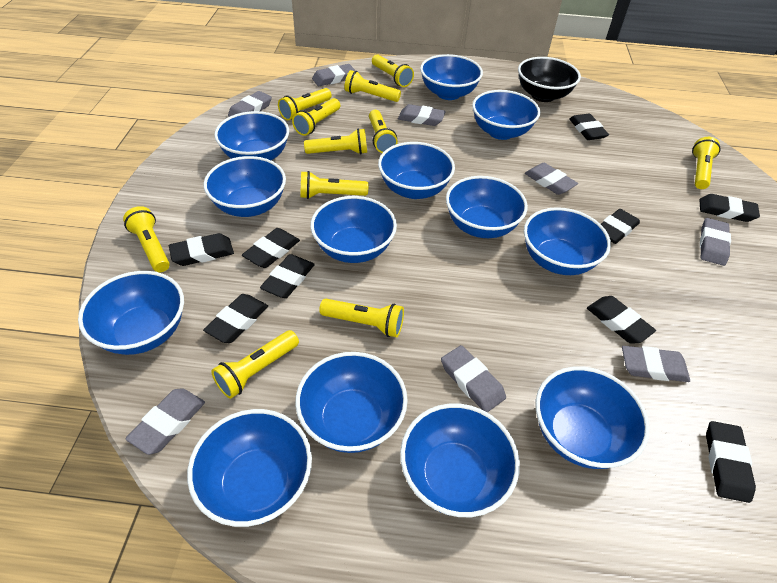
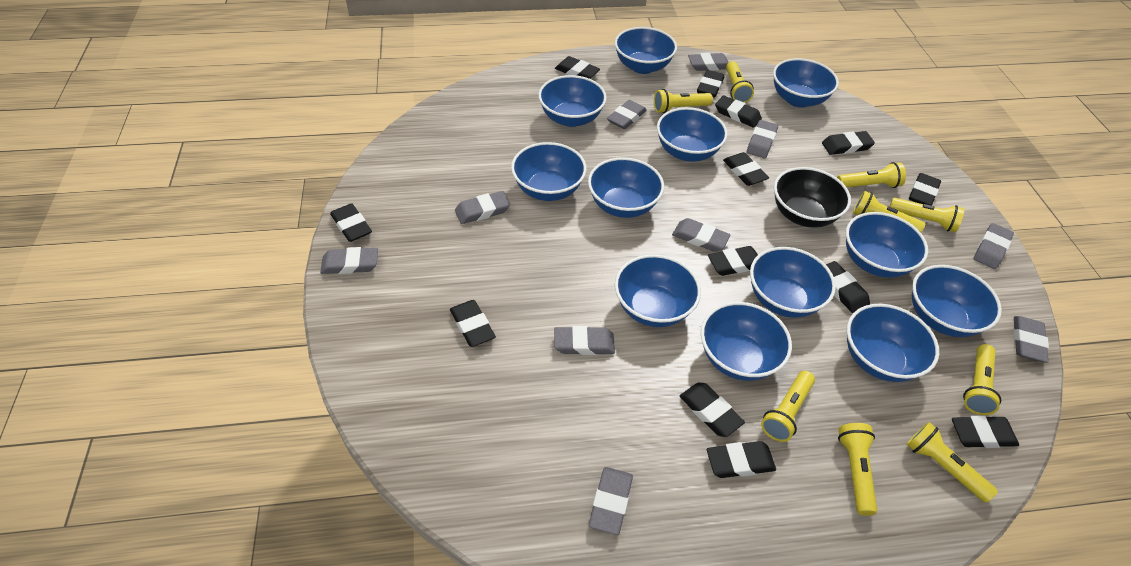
black eraser: [169,233,234,266] [203,294,268,343] [242,228,300,268] [260,254,315,298] [569,114,609,140] [587,296,656,344] [601,209,640,244] [699,194,760,222] [706,421,756,503] = 9 -> [330,203,372,242] [450,300,496,347] [555,56,600,79] [680,383,745,437] [697,70,725,98] [707,441,776,478] [708,246,758,276] [715,95,762,128] [723,152,769,186] [822,131,875,155] [826,261,870,313] [909,173,941,206] [952,416,1019,448] = 13
blue bowl: [78,271,184,355] [187,409,312,527] [203,156,286,217] [214,111,289,160] [295,352,408,453] [310,196,397,263] [378,142,455,199] [400,403,520,517] [420,54,483,100] [446,176,528,238] [472,90,540,140] [524,207,611,275] [536,366,650,469] = 13 -> [511,142,587,201] [538,75,607,127] [588,157,664,218] [615,27,677,74] [615,254,701,327] [657,107,728,162] [701,302,792,381] [750,247,836,318] [773,58,839,107] [846,212,928,278] [847,304,939,382] [912,265,1002,337] = 12
grey eraser: [125,388,205,455] [228,91,272,117] [312,64,356,86] [398,104,446,126] [441,345,506,412] [525,163,578,195] [622,346,690,382] [700,218,731,266] = 8 -> [320,247,378,274] [455,191,510,224] [554,326,615,355] [589,467,633,535] [607,100,647,129] [672,218,731,252] [688,53,729,71] [747,120,778,158] [974,223,1014,269] [1013,316,1049,363] = 10
yellow flashlight: [123,206,170,272] [211,330,299,399] [278,88,332,120] [292,98,340,136] [300,171,368,199] [304,129,367,154] [319,299,404,337] [344,70,401,102] [369,110,398,153] [372,55,414,87] [692,137,721,189] = 11 -> [654,89,713,113] [726,61,754,103] [761,371,815,442] [837,162,906,188] [838,423,877,516] [853,191,925,232] [890,198,965,232] [906,422,998,503] [963,344,1001,415] = 9

